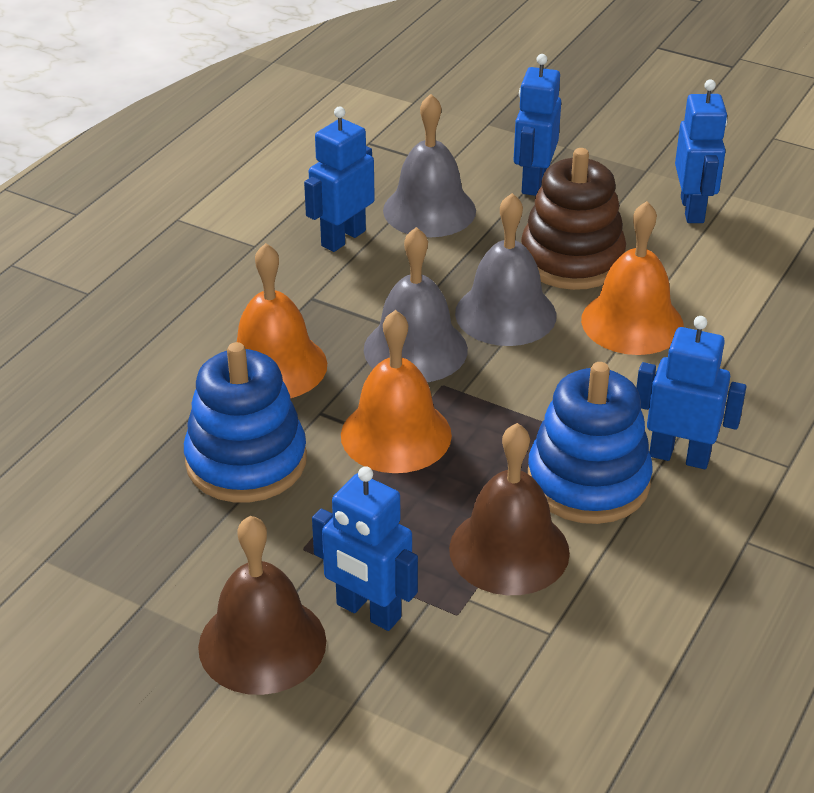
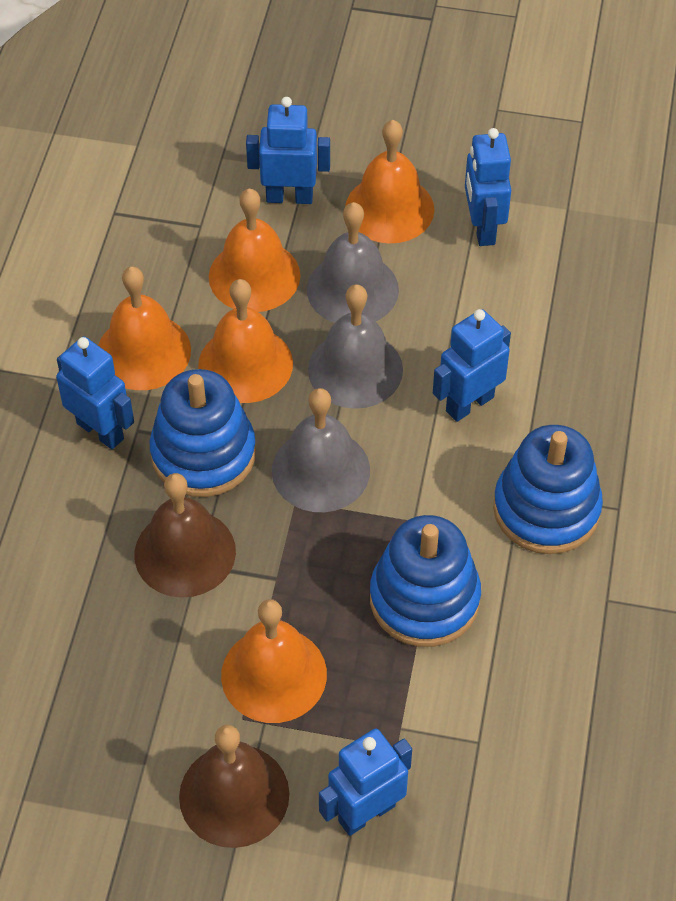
blue stacking toy: [184,342,307,502] [528,362,653,524] = 2 -> [149,369,256,497] [370,515,481,647] [493,425,603,554] = 3
brown stacking toy: [521,148,626,290] = 1 -> none = 0
orange bell: [237,243,327,398] [341,310,452,473] [581,201,684,355] = 3 -> [98,266,191,390] [198,279,293,403] [209,189,300,312] [221,599,327,723] [345,120,434,243] = 5

